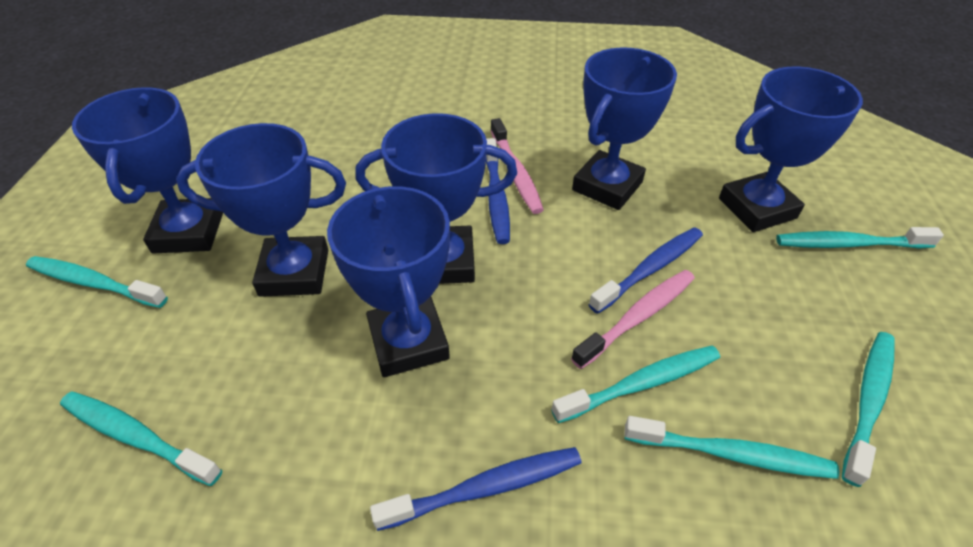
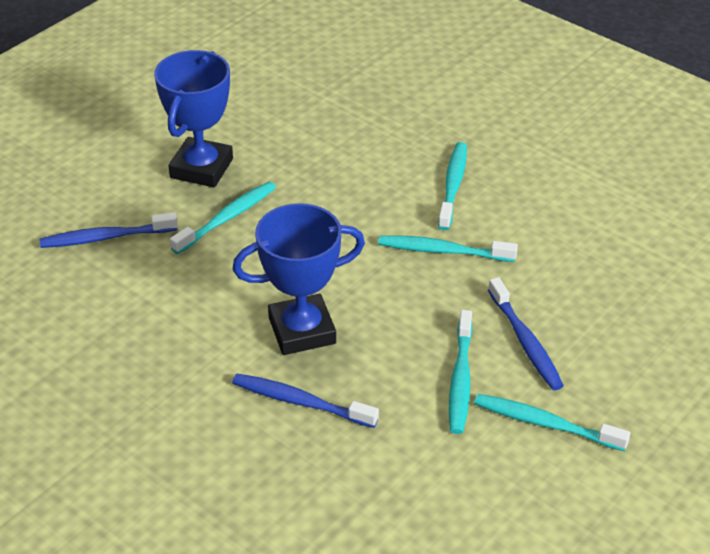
blue trophy: [72,87,223,254] [176,123,346,297] [327,186,450,377] [355,113,517,284] [572,47,677,210] [719,66,863,232] = 6 -> [154,50,233,187] [233,203,365,355] = 2
pink toothbrush: [491,118,544,214] [571,270,695,369] = 2 -> none = 0
turquoise toothbrush: [26,256,168,308] [60,392,222,486] [551,346,720,423] [624,416,839,479] [776,227,944,249] [842,332,895,487] = 6 -> [170,182,276,254] [378,235,518,262] [438,142,467,230] [449,310,472,434] [474,394,630,451] = 5

